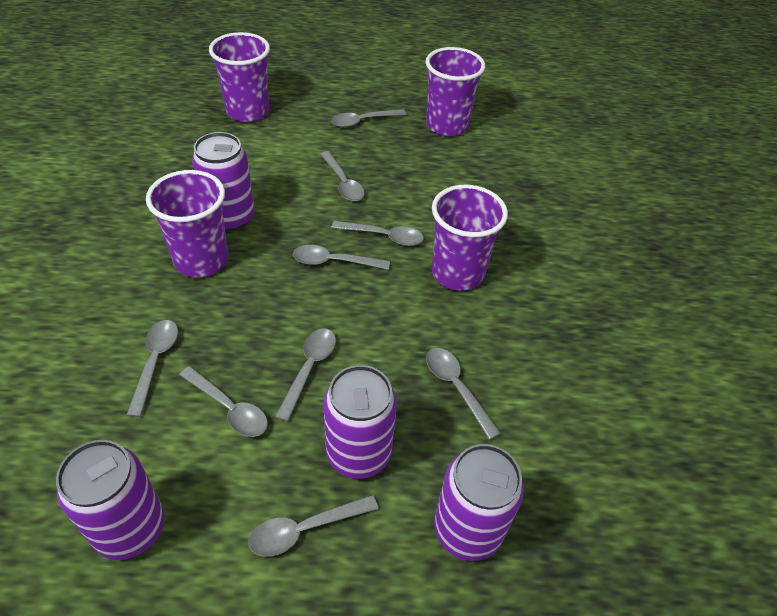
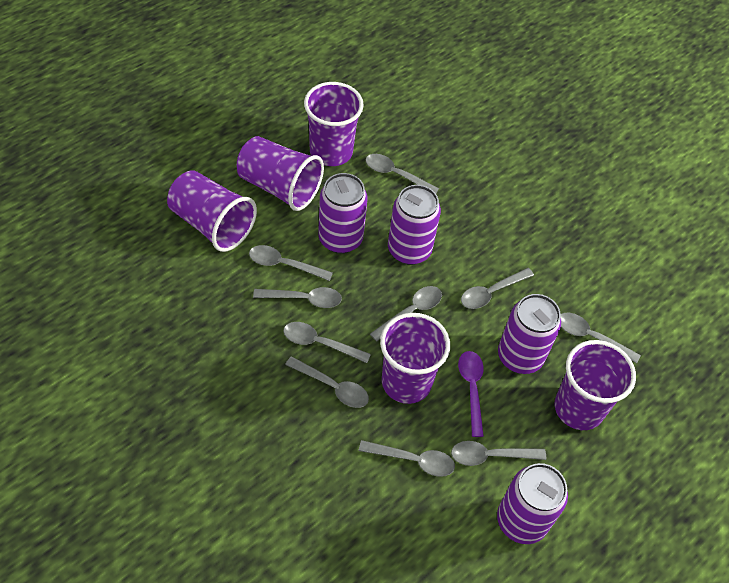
grey spoon: [127,320,178,417] [179,366,268,437] [248,495,378,557] [275,328,336,422] [293,245,390,270] [320,151,365,201] [331,109,406,127] [331,221,424,246] [426,348,501,440] = 9 -> [249,245,333,281] [253,287,342,308] [283,322,371,363] [285,356,369,408] [359,440,455,477] [366,154,439,193] [370,286,442,342] [451,441,546,466] [461,268,534,309] [560,313,641,363] = 10
purple cup: [146,170,228,277] [209,32,270,122] [426,47,485,136] [432,185,508,291] = 4 -> [167,170,257,252] [237,136,324,211] [304,82,364,166] [380,313,450,404] [554,340,636,430] = 5
purple spoon: none = 0 -> [458,351,484,437] = 1

